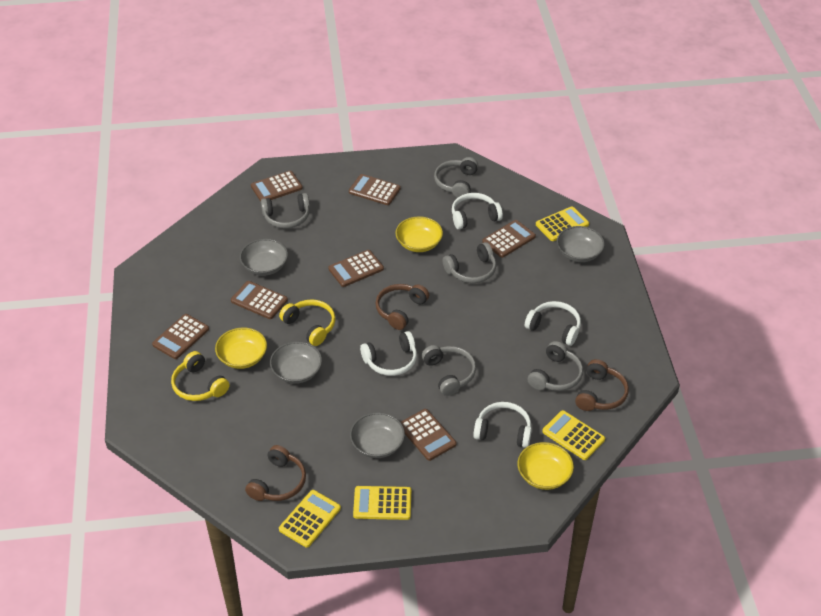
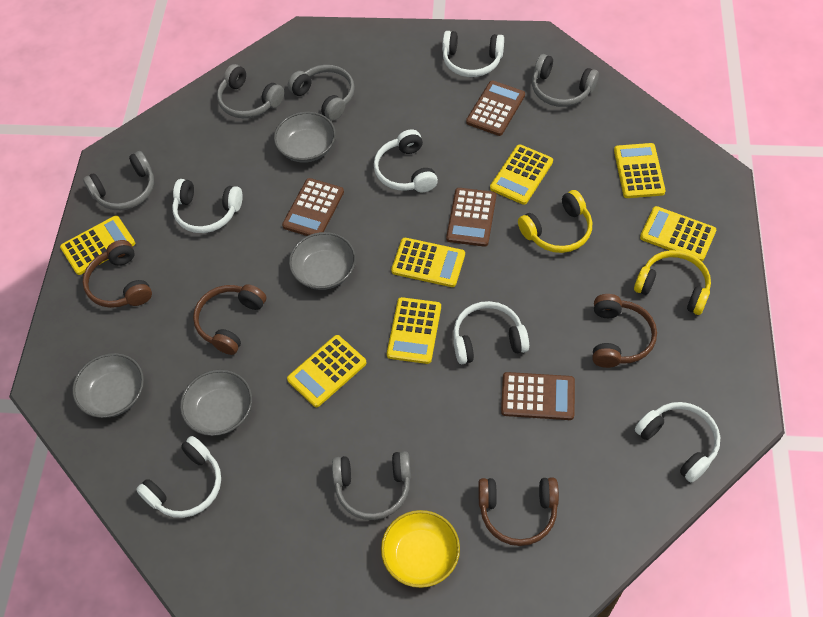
brown calculator: [152,314,209,359] [231,281,288,319] [251,171,303,202] [328,250,384,287] [349,174,401,205] [401,409,456,461] [482,220,536,258] = 7 -> [282,178,344,236] [446,188,496,247] [466,80,525,136] [501,372,575,420] = 4
brown headphones: [245,445,306,501] [376,284,429,330] [575,359,629,411] = 3 -> [83,240,152,308] [193,284,266,355] [478,478,559,546] [592,294,657,368] = 4
white headphones: [360,331,417,376] [452,193,503,229] [473,402,532,448] [525,301,581,346] = 4 -> [136,436,221,518] [172,179,243,233] [374,129,438,192] [442,31,504,77] [454,301,529,364] [635,402,720,483] = 6
yellow bowl: [215,328,267,369] [395,216,443,252] [517,442,574,490] = 3 -> [381,510,460,588] = 1
yellow calculator: [279,490,341,548] [353,486,411,520] [536,206,589,241] [542,410,605,460] = 4 -> [60,215,135,275] [287,335,367,407] [387,297,441,364] [391,238,465,287] [490,144,553,205] [614,143,666,198] [640,206,716,261] = 7

